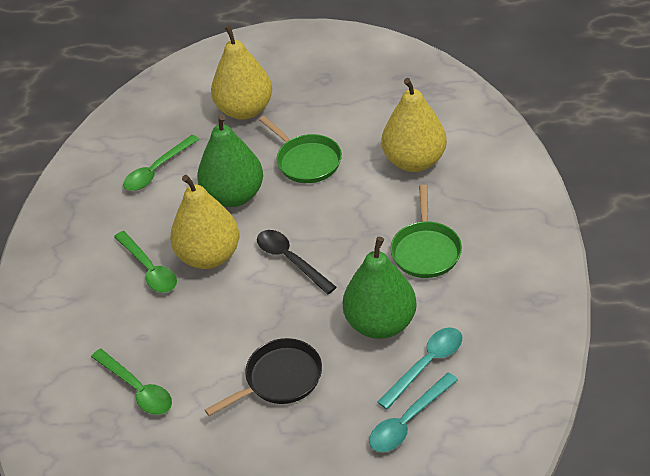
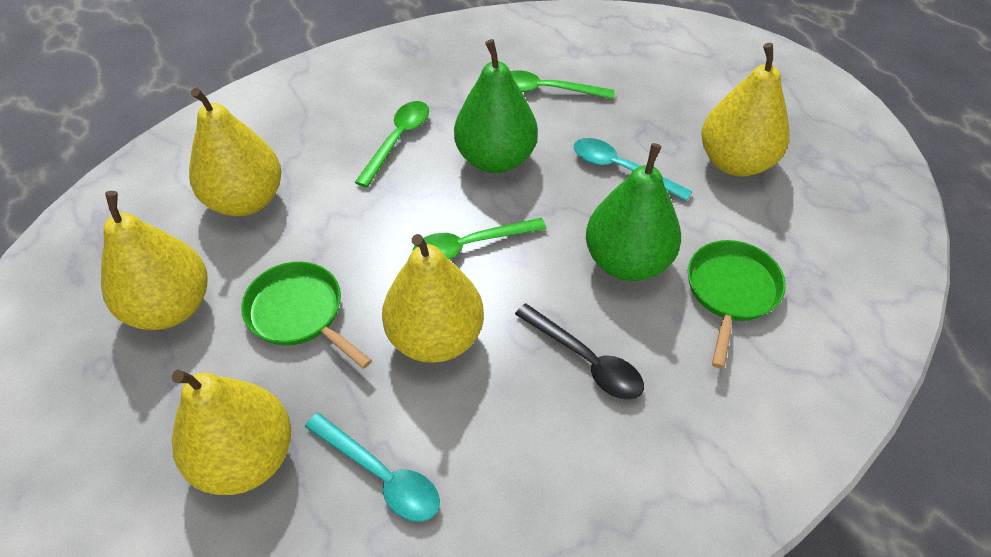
black pan: [205,338,322,416] = 1 -> none = 0
yellow pear: [170,175,240,269] [211,25,272,120] [381,78,447,172] = 3 -> [101,191,207,330] [172,370,291,495] [189,88,281,216] [382,234,484,363] [701,43,789,177] = 5

